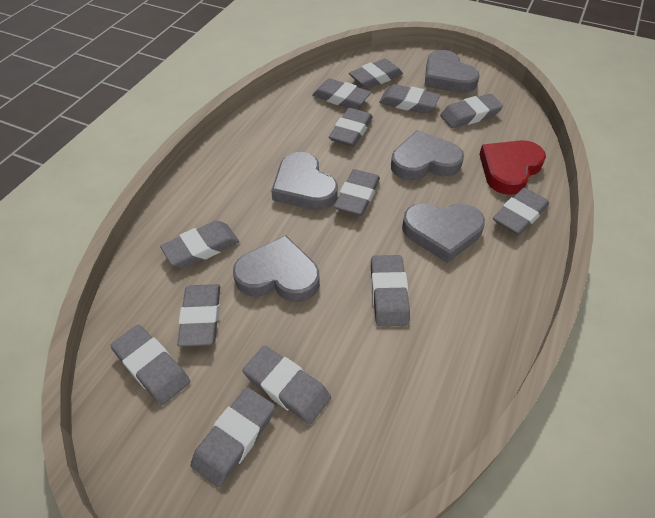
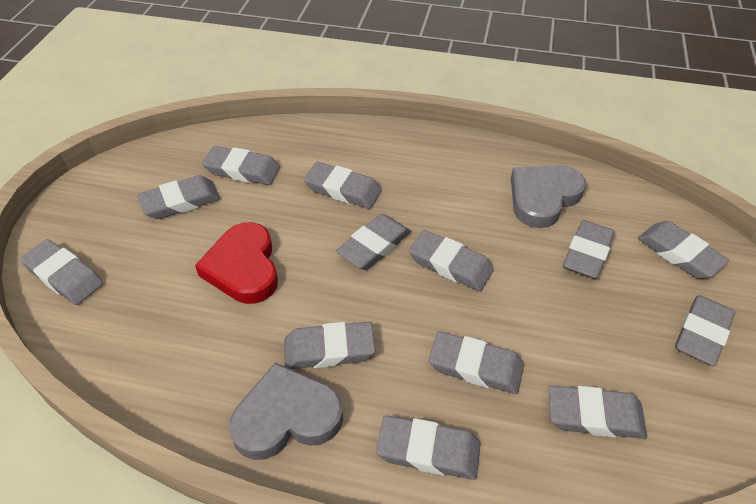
grey heart: [233,236,320,302] [271,152,338,210] [391,130,464,180] [402,203,485,263] [425,50,480,93] = 5 -> [229,363,343,460] [511,165,586,228] = 2

